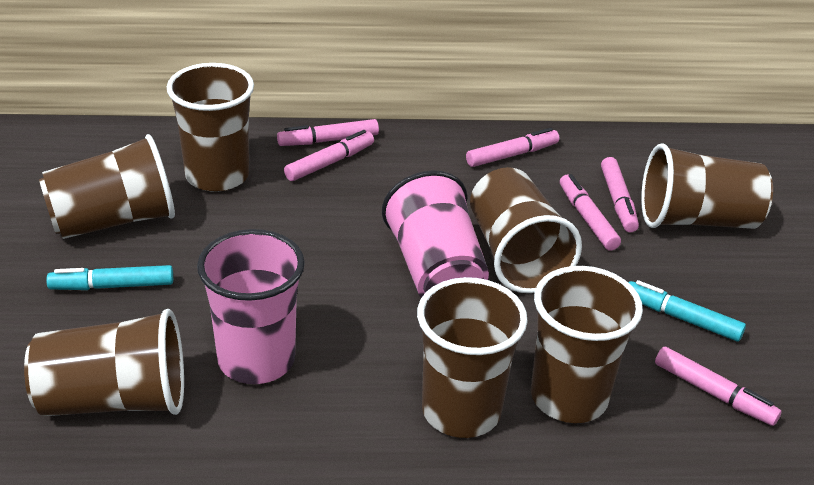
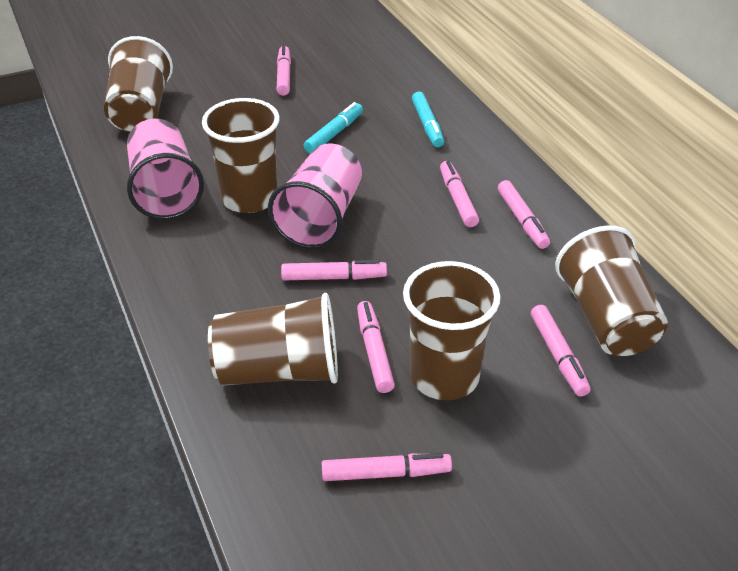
brown cup: [24,309,184,416] [39,134,175,239] [167,63,254,192] [417,277,528,438] [470,167,582,293] [531,266,643,423] [641,143,773,229] = 7 -> [104,36,173,132] [202,98,280,213] [208,293,338,385] [403,261,500,400] [555,226,668,356] = 5
pink marker: [277,119,379,146] [284,130,374,181] [466,128,560,167] [560,174,621,251] [601,157,639,232] [655,347,781,426] = 6 -> [277,45,291,96] [281,260,387,281] [322,453,452,481] [357,301,395,393] [440,161,479,227] [498,180,550,249] [531,305,591,397] = 7

